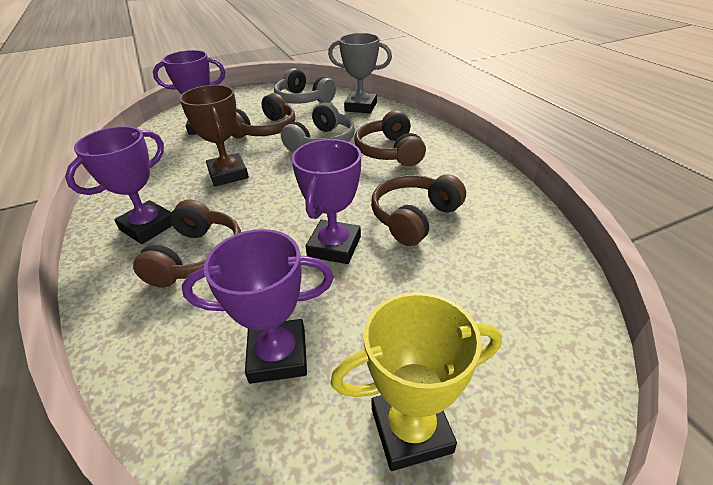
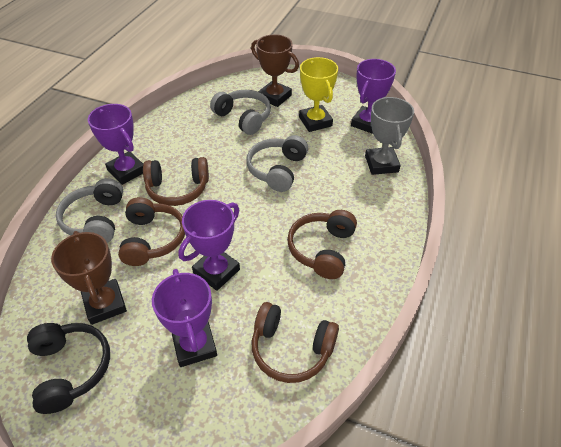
black headphones: none = 0 -> [27,323,110,414] = 1
brown trophy: [180,85,249,186] = 1 -> [51,231,127,325] [251,34,299,107] = 2
grey headphones: [274,68,336,104] [281,103,355,153] = 2 -> [56,178,123,243] [210,90,271,135] [246,135,308,192] = 3

